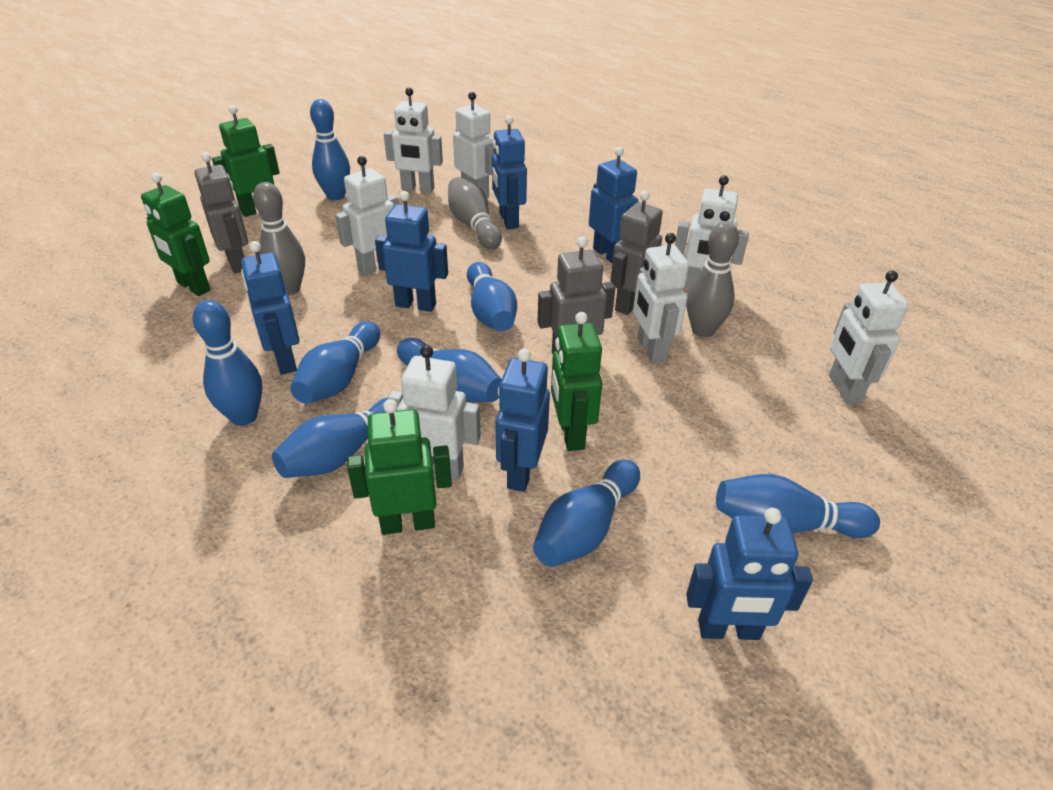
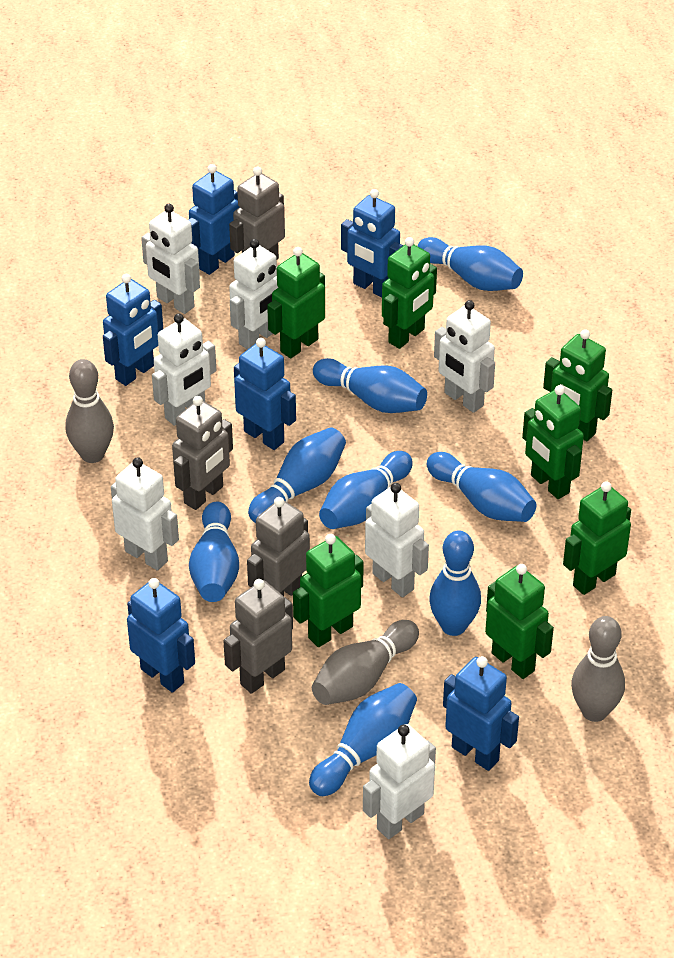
green robot: [141,173,211,296] [212,105,280,217] [347,399,452,535] [551,312,602,451] = 4 -> [267,247,325,358] [293,534,364,647] [382,237,437,349] [485,564,554,679] [522,385,584,499] [543,329,612,441] [563,481,631,595] = 7
grey robot: [194,152,248,274] [537,237,615,354] [610,191,663,315] = 3 -> [172,396,233,510] [224,579,293,694] [229,166,285,260] [247,497,310,596] = 4

